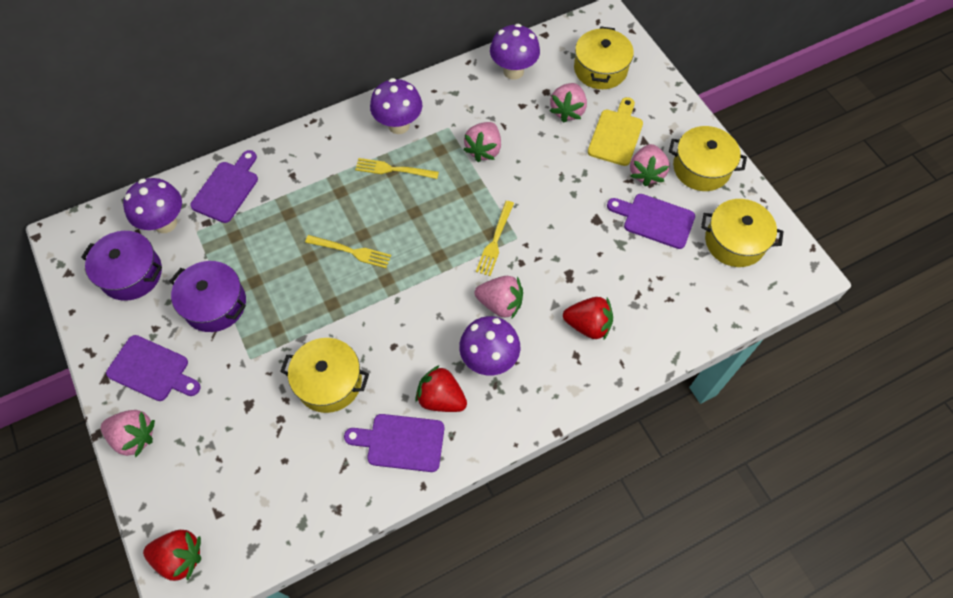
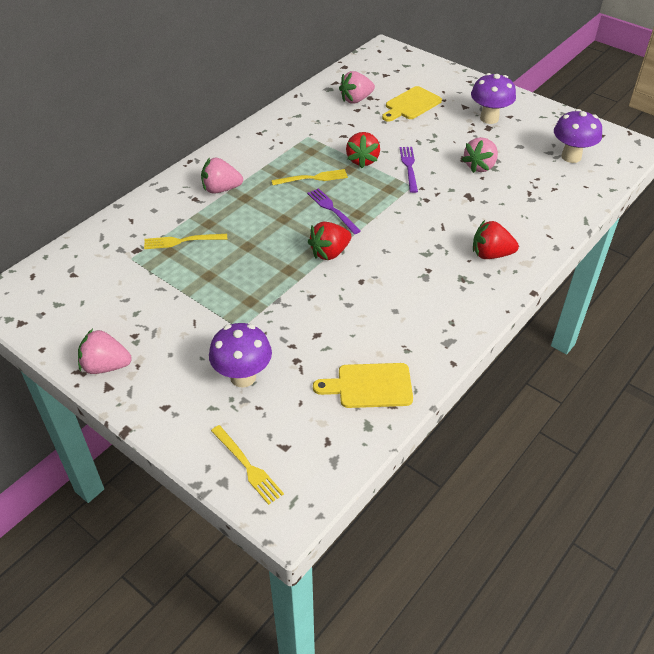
pink strawberry: [101,410,155,457] [463,122,501,162] [475,276,523,319] [550,83,587,123] [630,144,670,186] = 5 -> [78,329,132,374] [201,158,243,194] [339,71,375,103] [462,137,498,173] = 4
purple cutting board: [106,335,201,401] [190,150,258,223] [344,414,444,472] [607,194,695,249] = 4 -> none = 0
purple fork: none = 0 -> [307,188,361,234] [400,147,418,193] = 2
purple mushroom: [123,178,182,233] [370,78,422,134] [459,316,520,375] [490,24,540,80] = 4 -> [209,323,272,388] [471,73,516,124] [554,109,602,163] = 3
purple pot: [81,231,162,301] [170,261,246,332] = 2 -> none = 0
yellow cutting board: [588,97,643,166] = 1 -> [313,363,413,408] [382,86,442,122] = 2
yellow pot: [280,338,369,413] [574,26,634,89] [669,126,747,191] [701,199,784,267] = 4 -> none = 0

